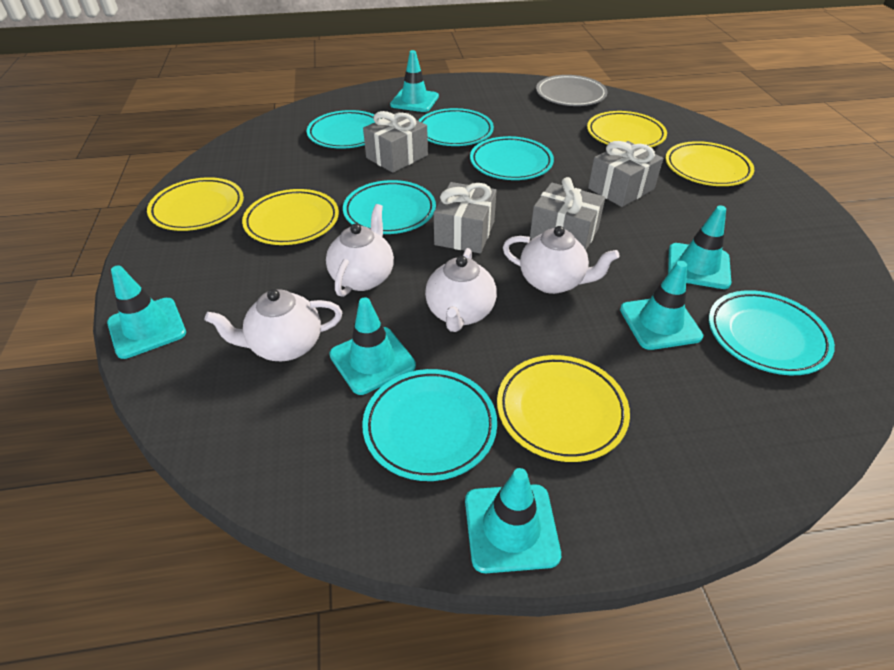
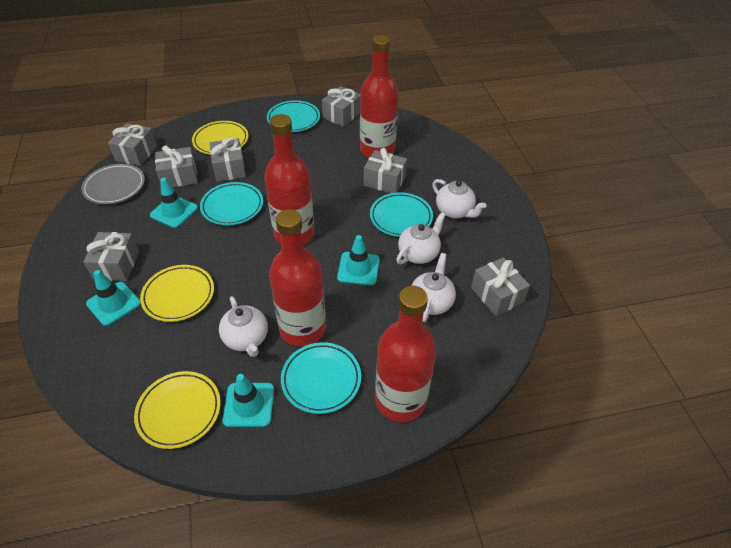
grey gift: [363,111,428,173] [434,182,497,253] [530,177,605,250] [588,141,663,207] = 4 -> [83,232,139,281] [108,123,157,166] [155,145,198,187] [210,137,246,182] [322,86,360,127] [364,148,407,193] [471,257,530,316] = 7
red bottle: none = 0 -> [264,114,314,245] [269,209,326,346] [360,35,399,158] [375,286,436,422] = 4
turquoise plate: [307,110,375,149] [343,180,436,234] [362,369,497,481] [418,108,494,146] [470,136,554,180] [709,290,835,375] = 6 -> [200,182,263,225] [267,100,320,132] [281,342,361,414] [370,192,433,237] = 4
turquoise traffic cone: [107,265,186,359] [329,297,416,395] [390,50,439,112] [465,468,561,573] [620,261,703,350] [668,206,731,289] = 6 -> [86,270,141,326] [150,178,198,228] [222,374,274,427] [337,235,380,285] = 4
yellow plate: [147,177,244,231] [242,189,339,245] [497,355,630,462] [587,111,667,147] [665,141,754,186] = 5 -> [134,371,221,449] [140,265,214,322] [192,121,248,155] = 3

